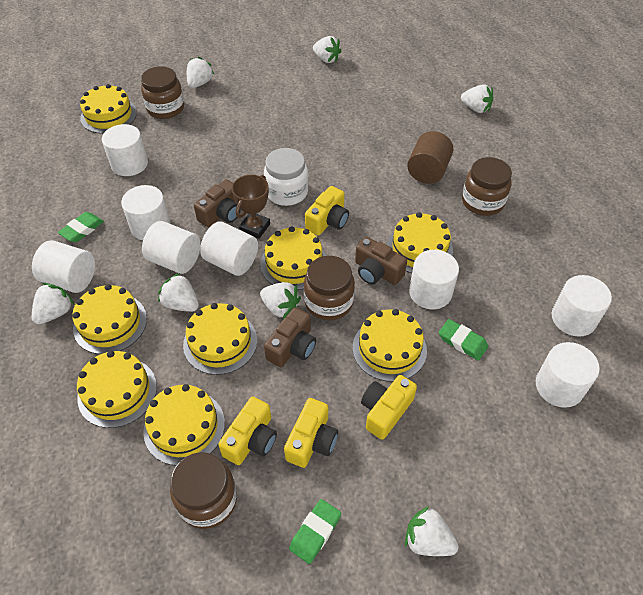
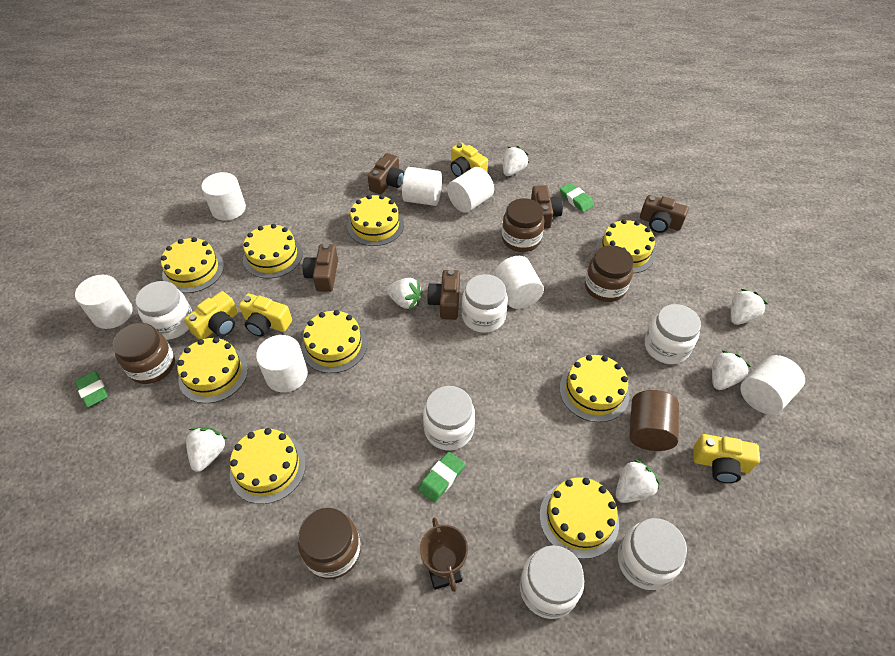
brown camera: [194,179,241,227] [264,307,316,367] [355,237,407,285] = 3 -> [303,244,338,292] [368,153,404,194] [427,270,460,320] [531,185,563,228] [640,195,689,233] = 5
white cylinder: [32,240,95,293] [102,124,148,176] [121,185,171,240] [142,221,201,274] [200,221,258,276] [409,250,459,309] [536,342,600,408] [552,275,612,337] = 8 -> [75,275,133,329] [201,172,246,221] [256,335,308,393] [402,167,442,206] [447,167,494,213] [494,256,544,309] [740,355,805,415] = 7
white jar: [264,148,309,206] = 1 -> [135,281,193,340] [423,386,475,450] [462,274,508,333] [520,545,584,619] [617,518,687,590] [645,304,701,364] = 6
white strawberry: [32,283,74,324] [158,273,199,312] [187,57,214,88] [260,282,301,319] [313,36,341,63] [405,506,459,556] [461,84,493,113] = 7 -> [186,427,227,472] [386,278,423,310] [503,146,529,176] [615,459,660,503] [712,350,751,390] [731,289,767,325] = 6
yellow cake: [72,284,147,354] [77,351,157,428] [80,84,137,134] [143,384,225,466] [183,303,257,375] [260,226,326,290] [353,309,427,382] [387,212,453,273] = 8 -> [161,237,224,293] [177,337,248,403] [230,428,306,504] [243,224,303,278] [301,310,367,373] [347,195,404,246] [540,477,619,559] [559,355,629,422] [596,219,655,273] = 9

